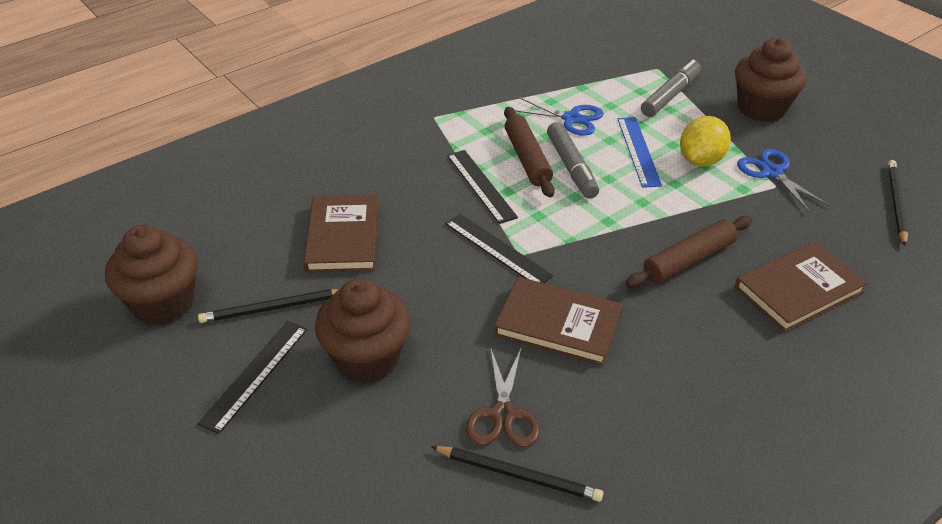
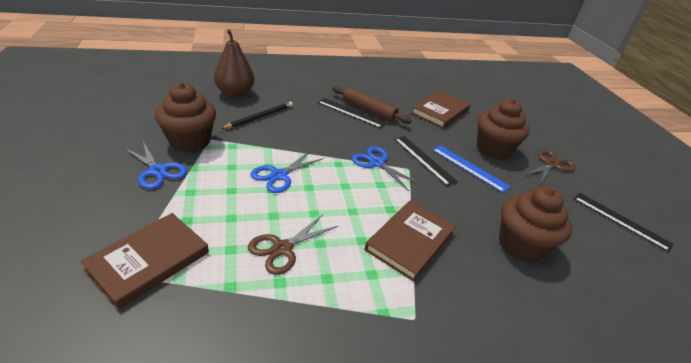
black pencil: [198,289,339,323] [431,446,603,502] [888,160,908,246] = 3 -> [221,102,293,129] = 1
blue scissors: [515,97,604,136] [737,149,830,213] = 2 -> [123,141,187,189] [251,150,324,193] [352,146,420,191] = 3
brown pear: none = 0 -> [214,29,255,98] = 1
brown rolling pin: [504,107,555,198] [626,216,752,288] = 2 -> [332,86,412,124] = 1
brown scissors: [466,346,540,447] = 1 -> [248,214,338,275] [523,149,576,185] = 2
grey marker: [547,122,599,199] [641,60,701,117] = 2 -> none = 0
yellow lemon: [680,116,731,167] = 1 -> none = 0

